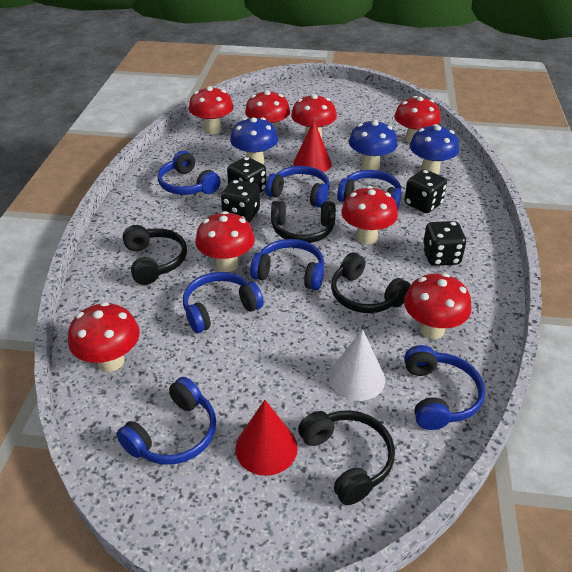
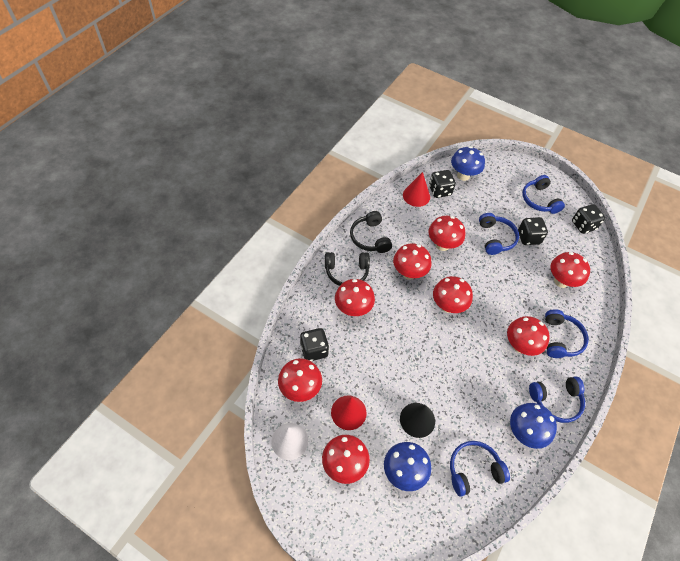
black cone: none = 0 -> [400,403,435,438] = 1
black headphones: [123,225,187,285] [271,201,336,243] [298,410,395,505] [331,252,411,313] = 4 -> [325,252,370,286] [350,211,392,253] = 2
blue headphones: [116,377,216,465] [157,151,221,195] [183,272,264,333] [250,239,324,290] [265,166,330,208] [337,170,402,210] [404,345,485,430] = 7 -> [450,441,510,496] [479,213,519,255] [522,175,565,214] [529,376,585,423] [545,309,589,358] = 5

